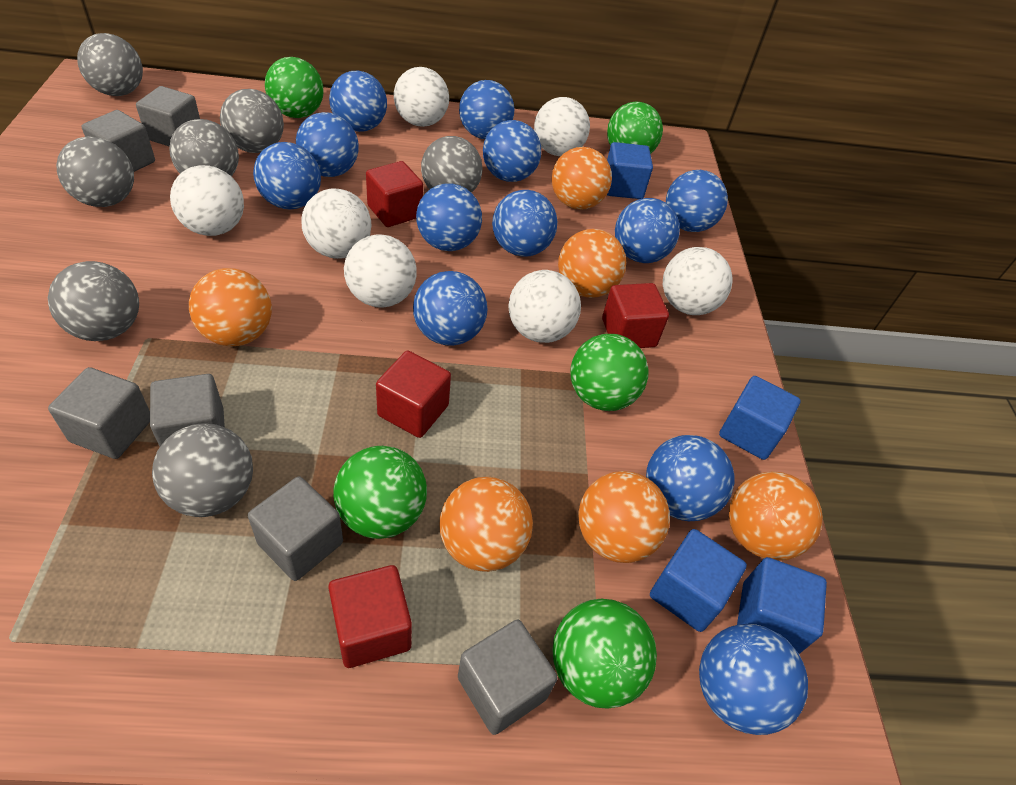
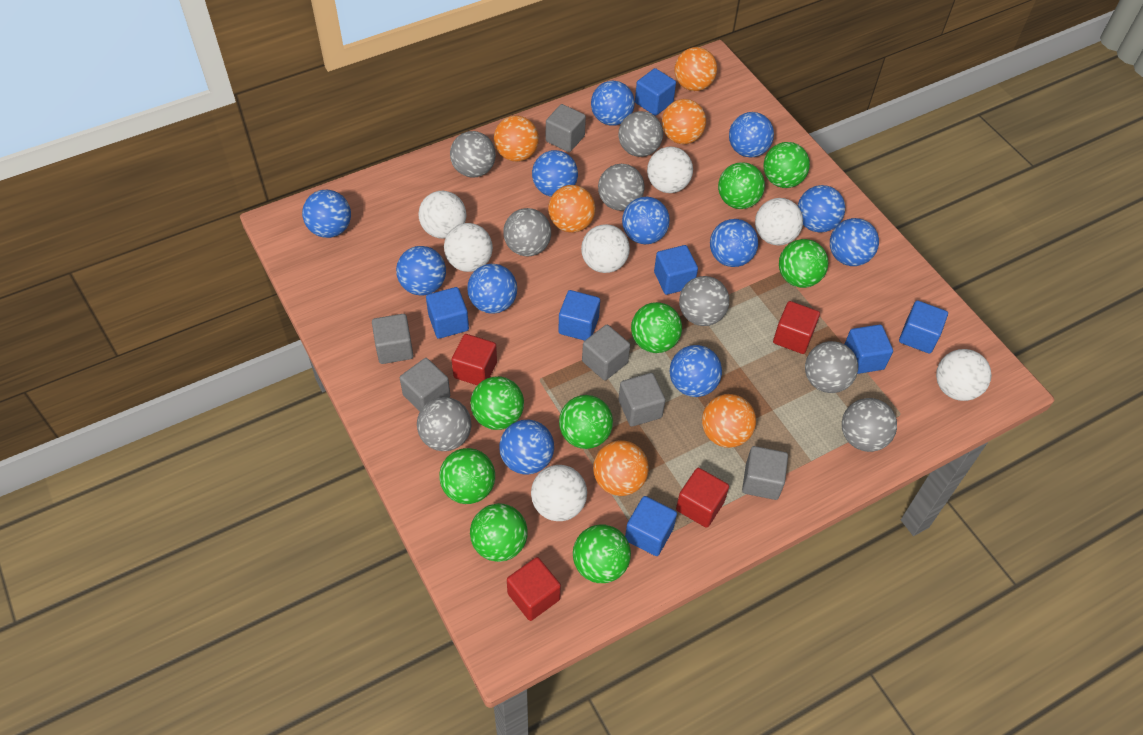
blue cube: [607,142,653,199] [650,529,747,632] [719,376,801,460] [737,557,827,654] = 4 -> [426,287,469,339] [558,290,600,341] [625,496,677,556] [635,68,676,116] [654,245,698,295] [844,324,893,374] [899,300,948,354] = 7
green ball: [265,57,324,118] [333,446,427,539] [552,599,657,709] [571,334,649,411] [607,102,663,154] = 5 -> [439,448,495,504] [470,376,524,430] [470,503,528,562] [559,395,613,449] [573,525,631,583] [631,302,682,353] [718,162,765,209] [763,142,810,188] [779,239,828,288] = 9
grey ball: [48,261,139,341] [56,136,134,207] [77,33,143,96] [152,423,253,517] [169,119,239,177] [220,89,284,153] [421,136,483,193] = 7 -> [417,397,471,451] [450,131,496,177] [503,208,551,257] [598,164,644,211] [618,111,663,157] [679,276,729,326] [805,341,858,393] [842,398,897,452] = 8

